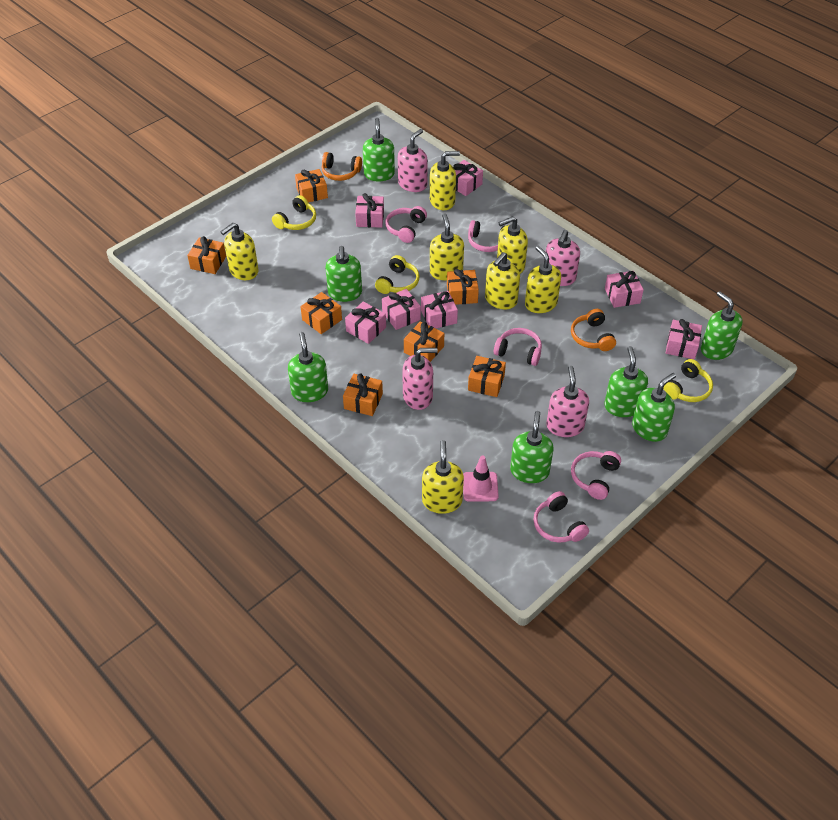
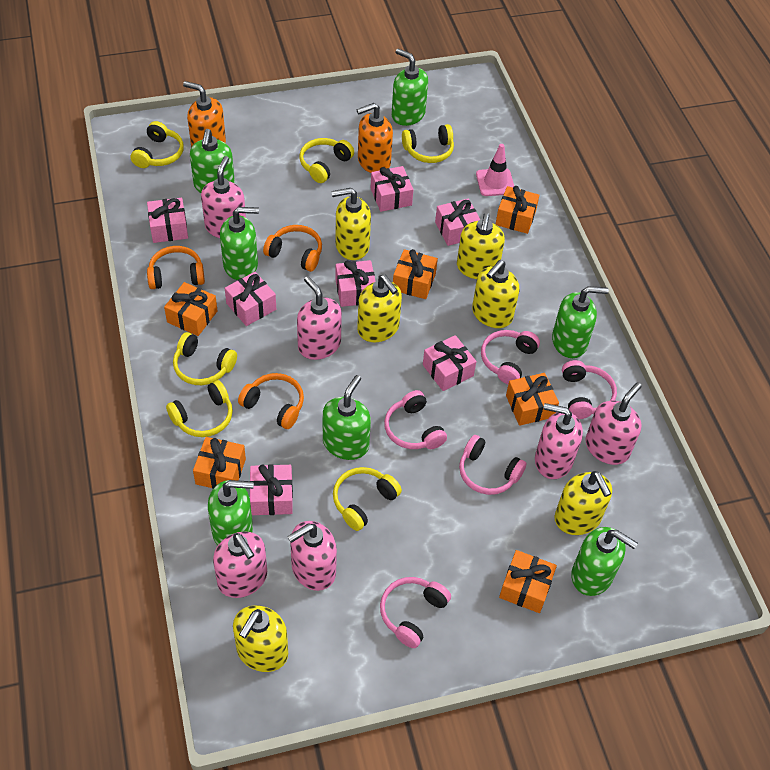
orange gift: [187,236,226,274] [295,169,328,203] [300,292,342,334] [343,373,383,416] [404,321,444,362] [447,269,479,305] [468,356,506,397] = 7 -> [164,282,217,336] [193,437,246,489] [393,249,438,299] [495,186,540,234] [499,550,557,613] [506,373,559,426] = 6
orange headphones: [321,152,362,181] [571,309,616,351] = 2 -> [147,246,205,289] [238,373,304,429] [263,225,322,272] = 3
orange soap dispenser: none = 0 -> [183,81,226,147] [357,103,393,173] = 2
pink soap dispenser: [398,129,428,192] [402,348,438,410] [546,230,580,286] [546,366,589,437] = 4 -> [201,156,246,238] [213,532,267,598] [287,521,337,591] [297,276,342,360] [535,403,583,479] [585,382,642,465] = 6
yellow headphones: [272,195,316,230] [375,255,419,294] [663,359,713,402] = 3 -> [130,121,184,168] [166,380,233,437] [173,332,237,385] [299,138,354,183] [333,467,402,531] [402,124,454,163] = 6
yellow soap dispenser: [220,223,258,280] [422,440,464,514] [430,151,460,210] [430,213,464,281] [485,252,520,310] [497,216,528,274] [525,246,561,313] = 7 -> [233,605,288,672] [331,188,371,260] [357,275,402,342] [457,213,505,279] [472,260,520,328] [554,471,612,535] = 6

